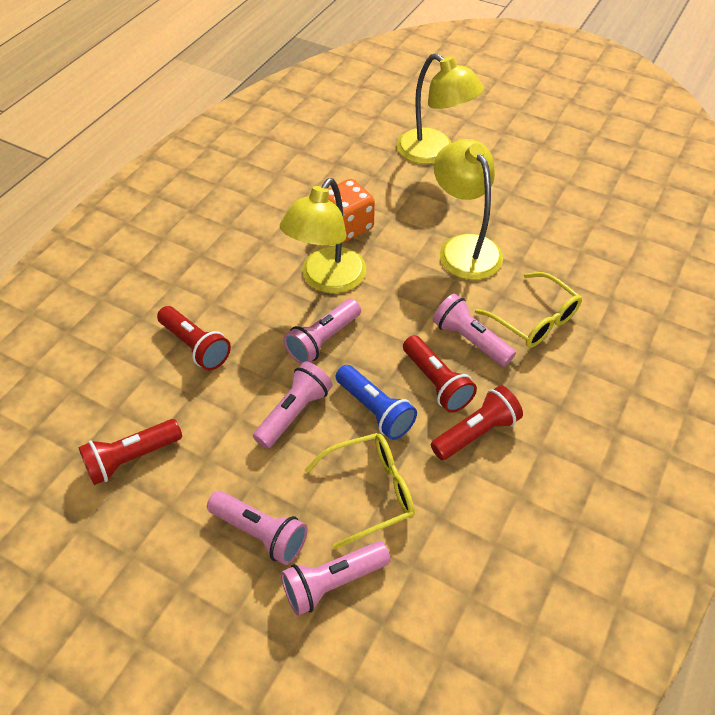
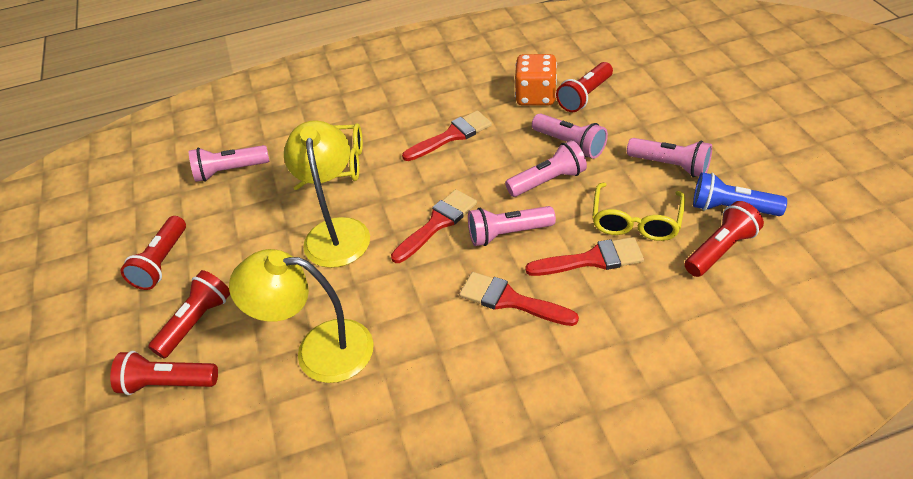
red brush: none = 0 -> [391,189,477,263] [402,111,492,161] [459,272,579,326] [525,237,644,276] = 4
red flashlight: [79,419,182,485] [157,306,231,370] [403,335,477,413] [431,385,523,460] = 4 -> [110,351,218,395] [121,216,186,290] [148,270,230,358] [556,62,613,112] [684,201,764,277] = 5
yellow lamp: [280,178,367,293] [397,53,484,164] [434,139,503,280] = 3 -> [229,249,374,383] [284,120,370,268] = 2

